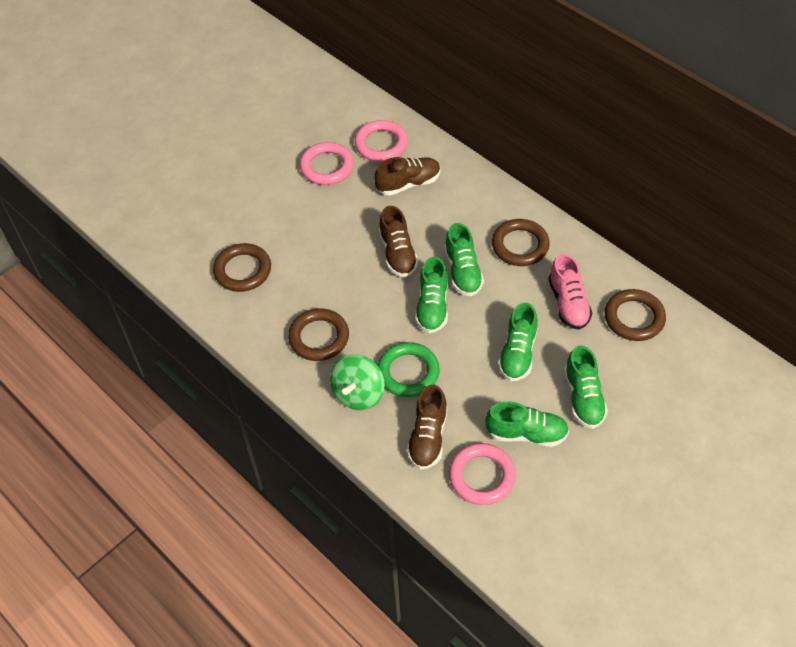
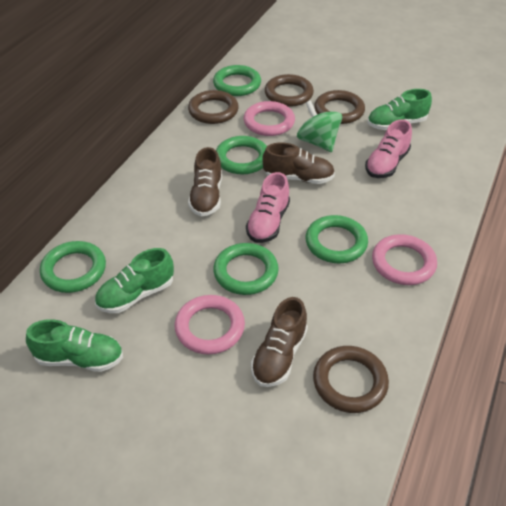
green ring: [378,342,440,397] = 1 -> [40,241,106,293] [213,65,261,96] [213,243,279,295] [216,136,267,174] [305,215,368,263] = 5
green shoe: [415,257,448,333] [444,223,484,296] [485,402,569,447] [498,303,538,381] [564,345,608,429] = 5 -> [26,319,123,372] [95,248,174,313] [368,89,432,130] = 3
pink shoe: [548,254,592,330] = 1 -> [246,172,290,243] [365,119,412,178] = 2

